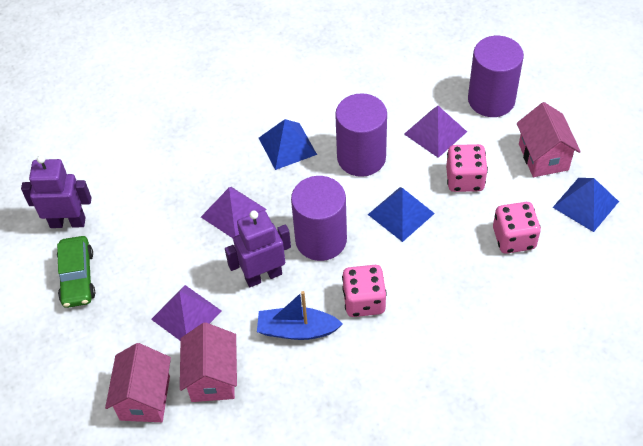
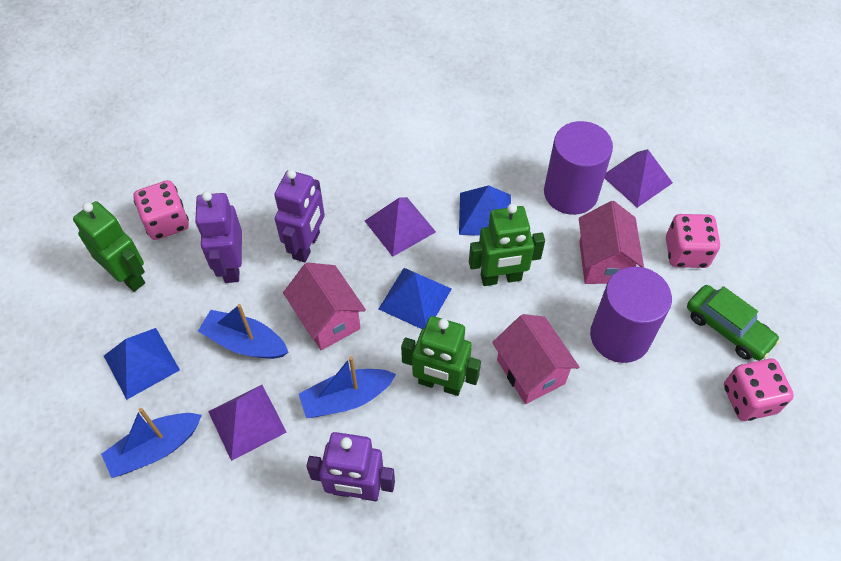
blue boat: [257,291,343,340] = 1 -> [101,408,202,478] [198,304,288,359] [299,356,396,418] = 3
green robot: none = 0 -> [73,201,145,292] [401,316,481,396] [469,204,545,286] = 3
purple cylinder: [291,176,347,261] [335,93,387,177] [468,36,524,117] = 3 -> [544,121,613,215] [590,266,672,363] = 2
purple robot: [21,155,92,228] [225,210,291,287] = 2 -> [195,191,242,283] [274,169,325,262] [306,432,395,501] = 3

